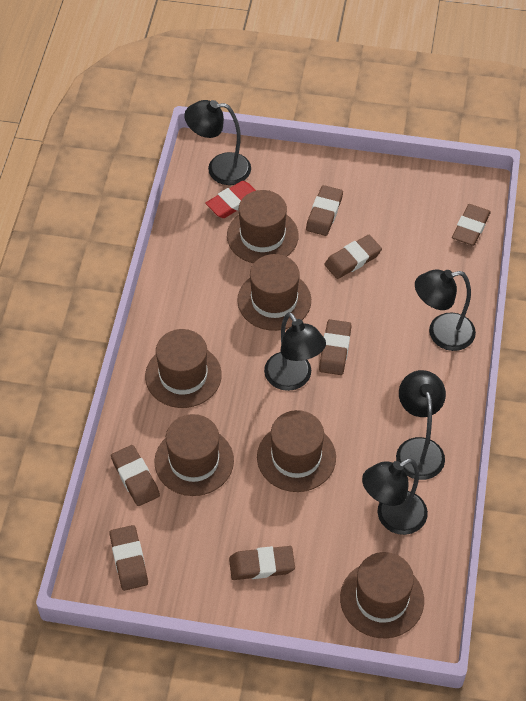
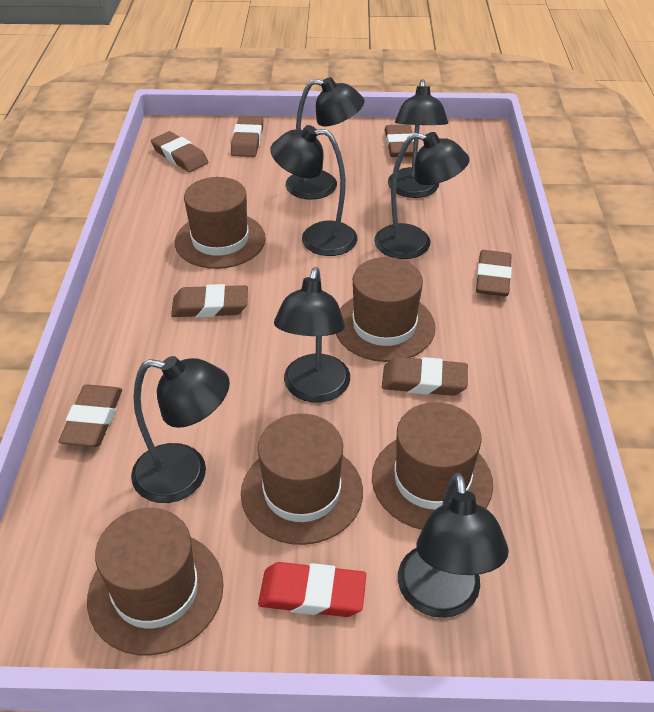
black lamp: [184,100,251,185] [264,312,326,391] [362,458,428,535] [396,370,446,480] [415,269,476,351] = 5 -> [131,356,230,503] [270,125,358,256] [274,267,350,403] [285,77,365,200] [374,132,469,259] [388,79,448,198] [398,473,509,618] = 7
brown hat: [145,329,222,408] [154,414,234,496] [227,190,299,263] [237,254,311,331] [257,410,336,492] [340,552,424,638] = 6 -> [87,508,224,655] [175,177,266,269] [241,414,363,545] [336,257,436,362] [372,402,493,530] = 5

